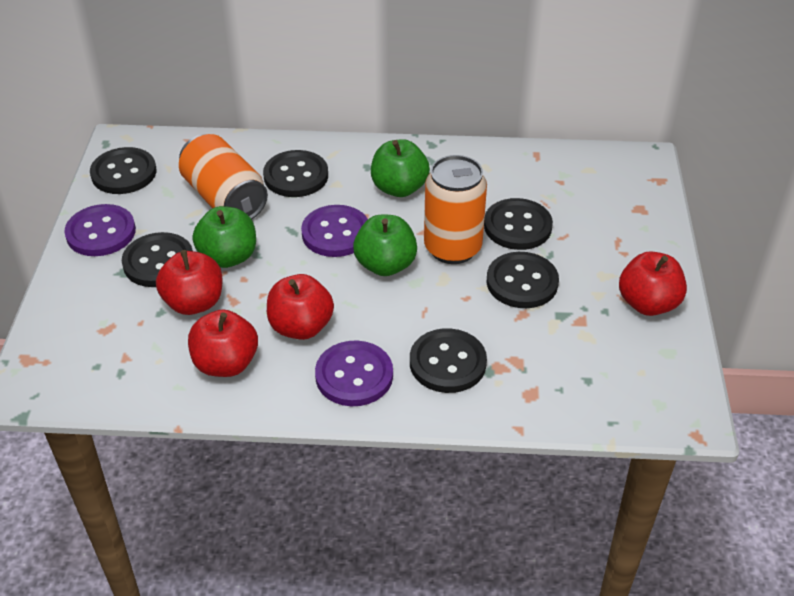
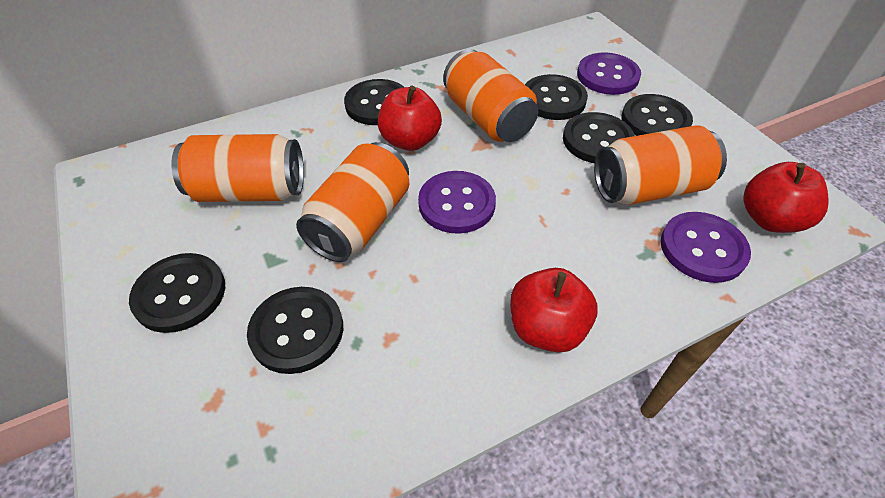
green apple: [192,206,256,268] [353,214,417,276] [371,139,430,197] = 3 -> none = 0
orange can: [179,134,268,219] [424,155,487,264] = 2 -> [171,134,304,202] [296,142,409,262] [443,49,538,142] [594,125,727,205] = 4
red apple: [156,250,222,315] [188,309,258,377] [267,274,334,340] [619,251,687,316] = 4 -> [378,86,442,151] [510,268,598,353] [743,162,829,233] = 3

